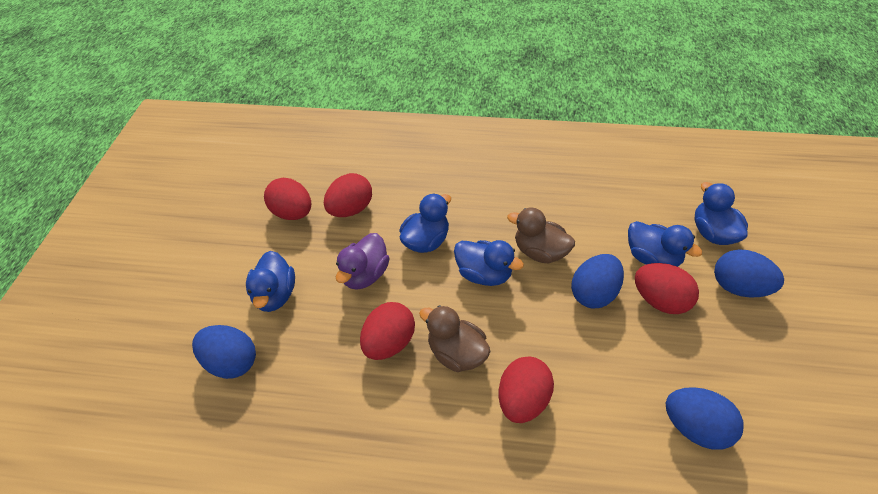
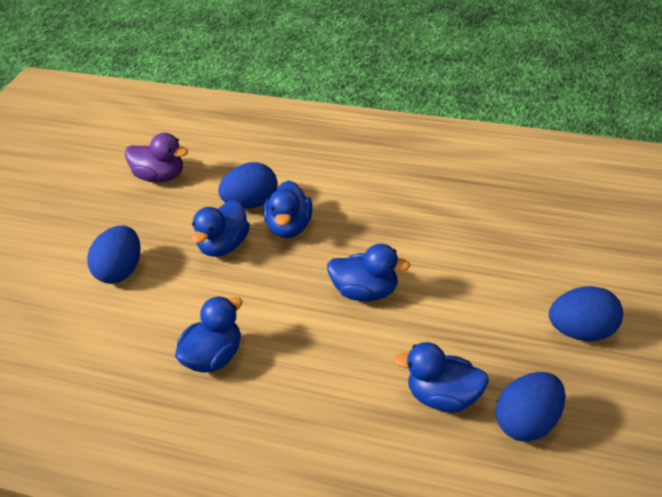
brown duck: [419,305,491,372] [507,208,575,263] = 2 -> none = 0
red egg: [264,178,311,220] [324,173,372,217] [360,302,415,360] [499,356,554,423] [635,263,699,314] = 5 -> none = 0

